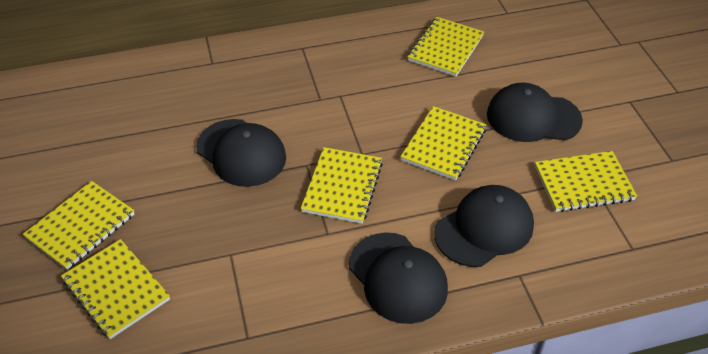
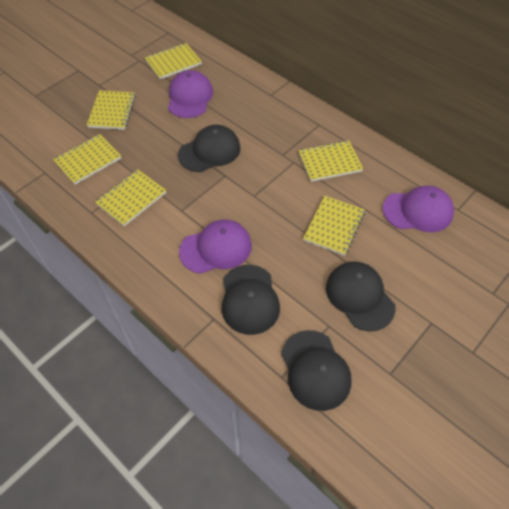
purple cap: none = 0 -> [168,70,213,118] [179,219,252,274] [383,186,454,232] = 3

